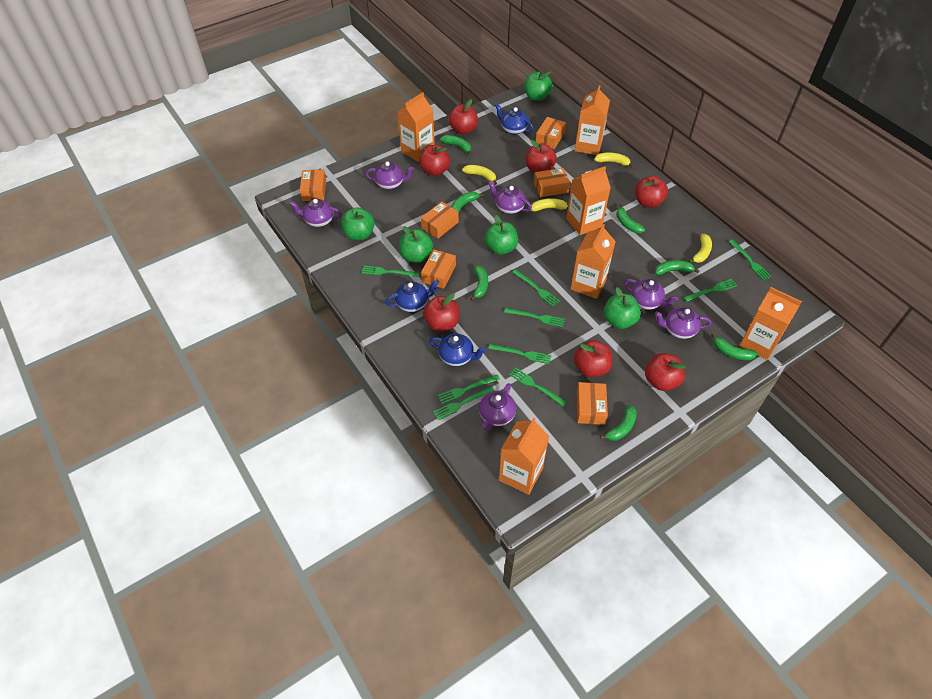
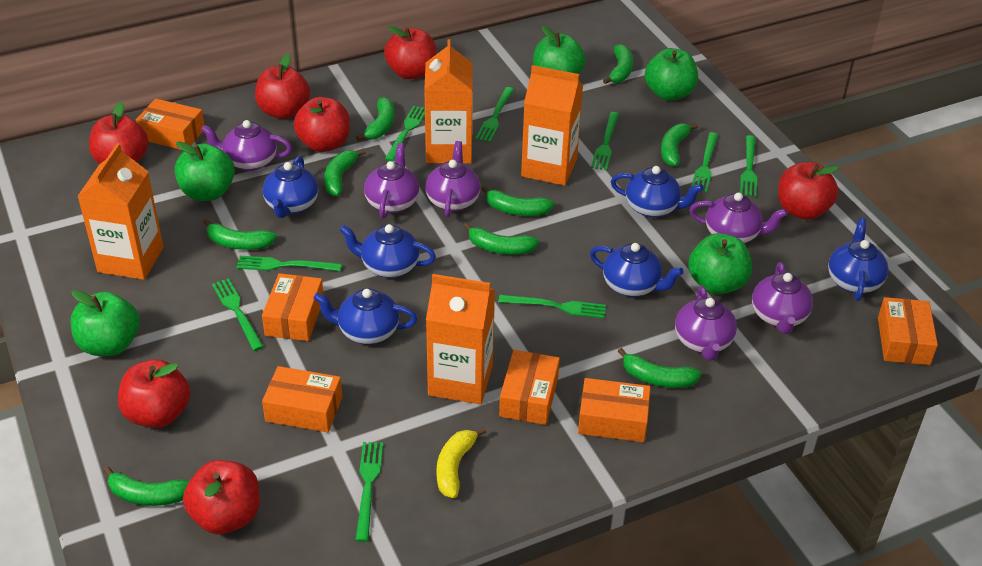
blue teapot: [385,279,439,312] [429,333,486,366] [495,103,534,135] = 3 -> [263,156,318,218] [313,288,417,344] [339,224,436,278] [590,243,684,297] [610,166,704,218] [828,218,889,301] = 6
green banana: [440,135,471,155] [451,192,484,212] [470,265,488,301] [600,404,637,441] [616,204,645,233] [655,260,700,275] [711,332,758,360] = 7 -> [103,466,189,506] [203,219,277,250] [324,149,366,196] [356,97,395,141] [464,223,539,255] [482,186,555,216] [603,44,633,84] [618,348,702,388] [661,123,698,166] = 9
orange carton: [397,92,435,162] [499,418,549,495] [566,166,611,235] [571,224,616,299] [575,85,610,155] [739,287,802,360] = 6 -> [77,143,164,280] [424,39,473,164] [426,274,495,404] [521,65,583,186] = 4
yellow banana: [462,165,497,185] [531,198,568,212] [594,152,634,167] [688,234,712,263] = 4 -> [436,427,486,498] = 1

